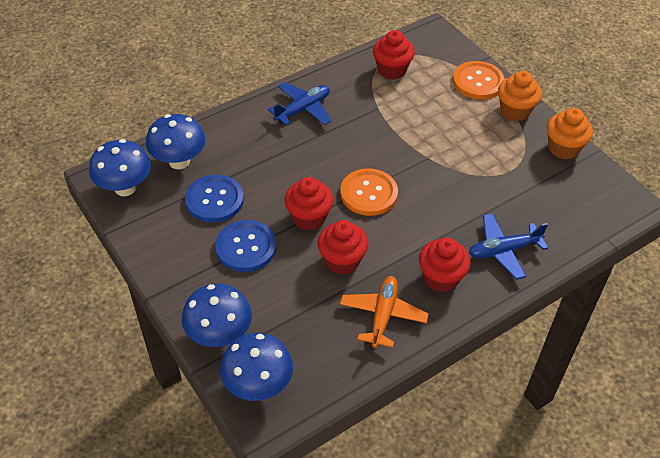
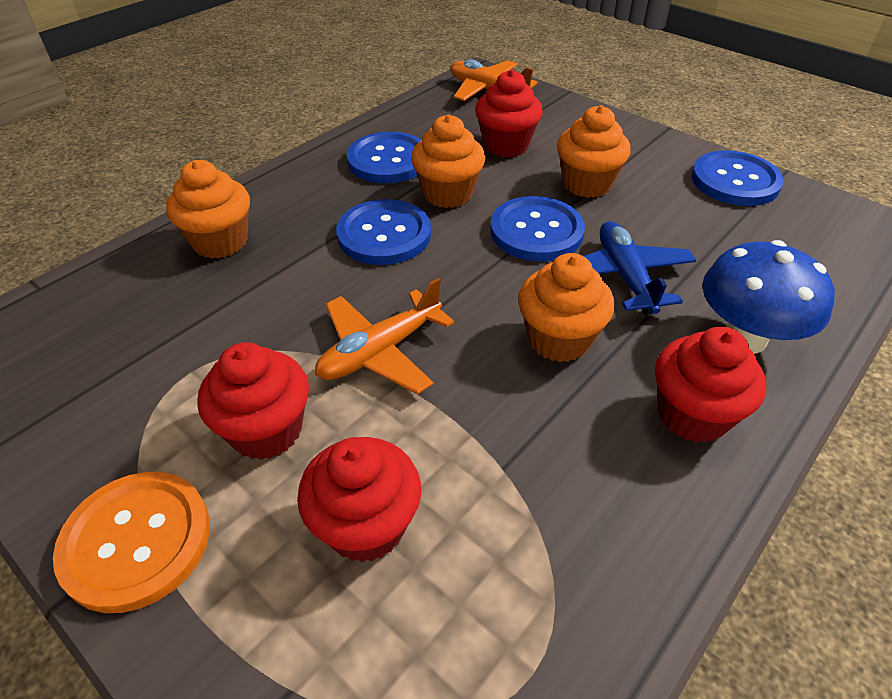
blue button: [185,175,244,223] [215,220,276,272] = 2 -> [336,199,431,265] [347,132,421,183] [490,196,585,261] [691,150,784,206] = 4
blue mushroom: [89,139,151,196] [146,114,206,169] [182,284,252,347] [220,333,293,401] = 4 -> [702,240,834,354] = 1
blue plane: [268,82,331,126] [469,213,548,280] = 2 -> [584,221,697,315] = 1
orange button: [340,168,398,216] [453,61,505,99] = 2 -> [53,472,210,613] = 1
orange cupcake: [498,71,542,121] [547,108,593,159] = 2 -> [166,160,250,259] [411,115,485,208] [518,253,614,362] [557,105,631,198] = 4
orange plane: [340,276,429,348] = 1 -> [315,278,454,395] [451,60,537,101] = 2

